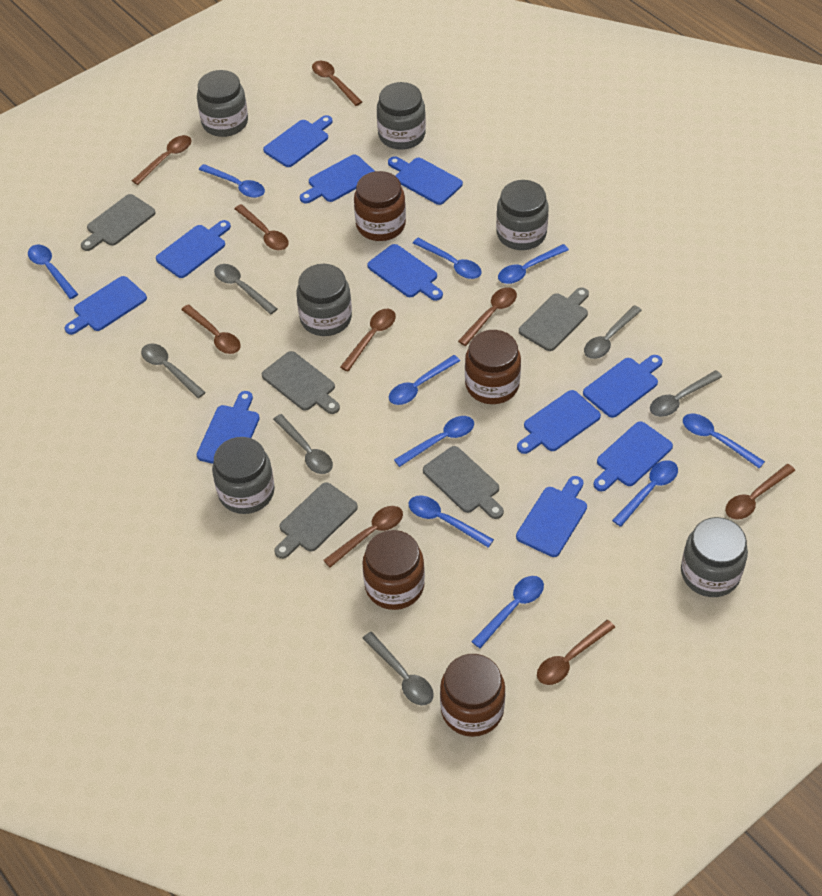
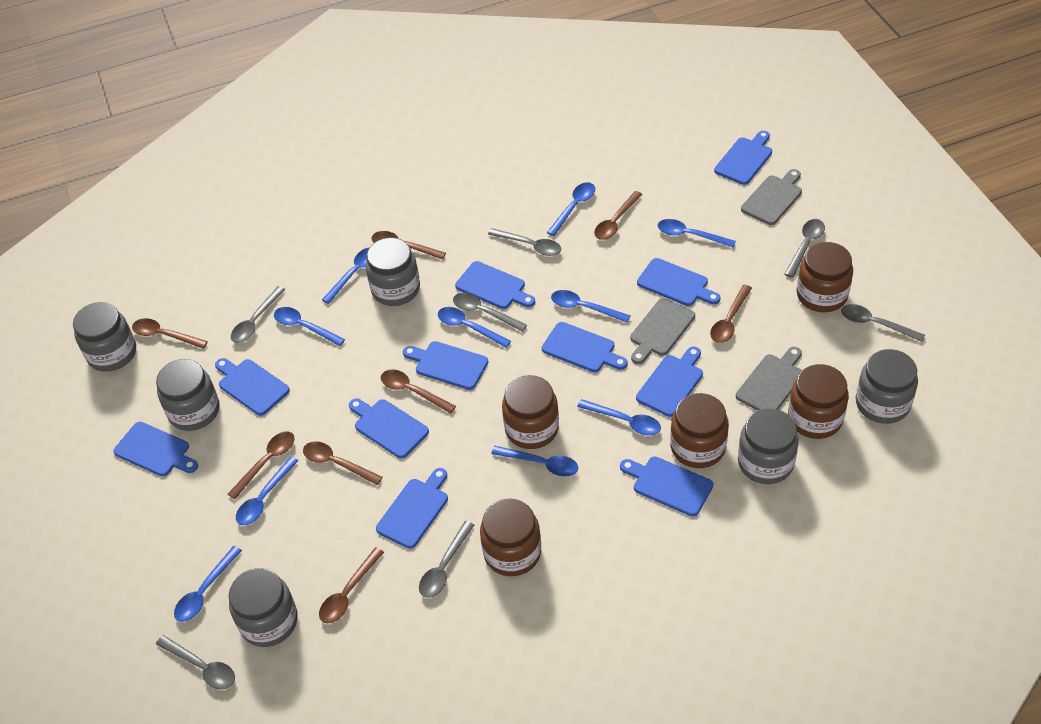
brown jar: [354,171,406,241] [362,530,425,610] [440,654,505,737] [465,330,521,404] = 4 -> [480,499,541,576] [502,375,559,449] [670,393,729,468] [788,364,849,439] [796,242,853,312] = 5
brown spoon: [132,135,192,185] [181,304,241,354] [234,204,288,250] [312,61,362,106] [323,506,403,568] [340,309,396,372] [458,287,517,346] [537,620,615,685] [725,464,795,520] = 9 -> [132,318,208,349] [228,432,295,499] [303,441,383,485] [319,547,384,623] [371,231,446,259] [381,369,456,414] [594,191,643,240] [710,285,752,343] = 8
grey cutting board: [81,194,155,251] [262,351,340,414] [274,483,358,559] [423,446,504,519] [519,287,589,351] = 5 -> [630,298,695,364] [736,347,802,411] [741,169,802,225] = 3
grey spoon: [141,343,206,398] [214,264,277,314] [273,414,333,474] [362,632,434,705] [584,305,642,359] [650,370,722,417] = 6 -> [156,635,235,689] [231,286,285,343] [419,521,474,598] [453,292,527,332] [488,228,561,256] [784,219,825,278] [841,304,925,342] = 7

